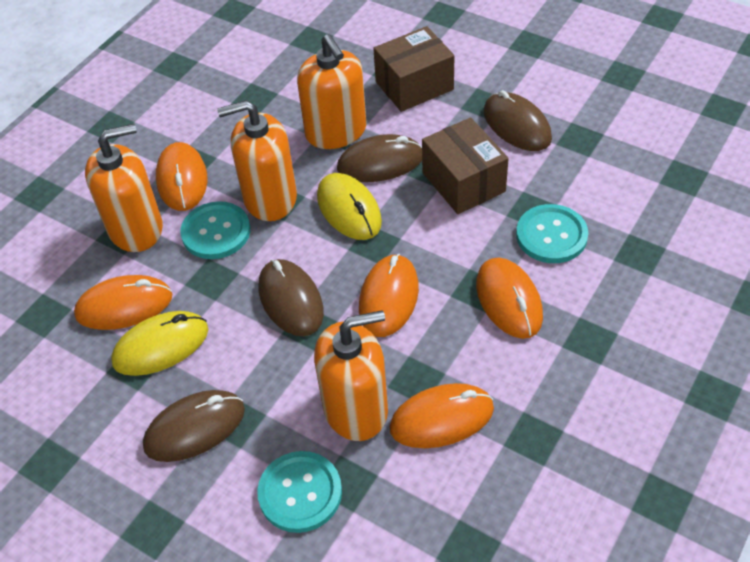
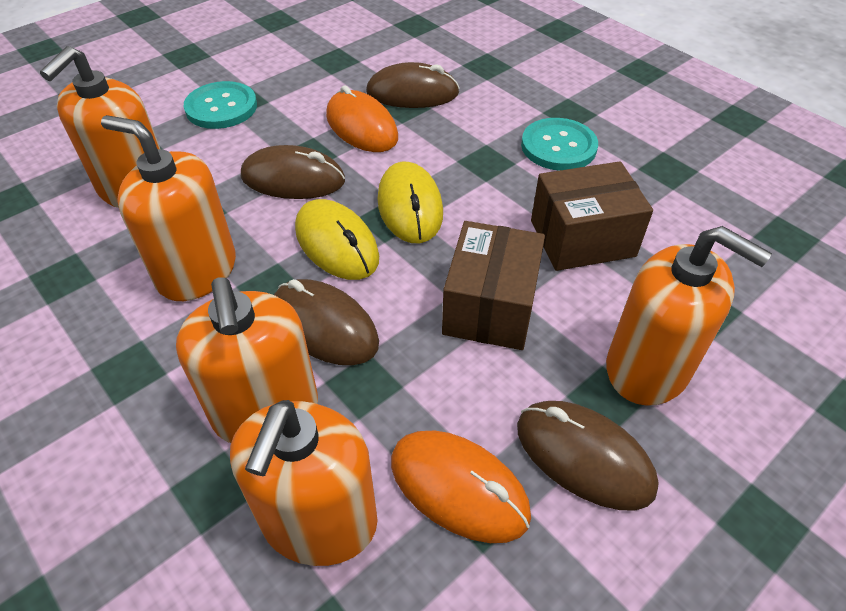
orange mouse: [74,275,172,330] [156,142,207,211] [359,254,419,337] [390,383,494,448] [476,258,543,339] = 5 -> [326,85,398,152] [391,431,531,543] = 2
orange soap dispenser: [85,124,163,252] [217,100,297,221] [297,34,367,149] [314,310,388,441] = 4 -> [40,46,160,208] [101,115,236,301] [176,278,318,443] [230,400,378,566] [606,226,772,406] = 5
turquoise button: [180,201,250,259] [257,451,342,533] [516,204,588,263] = 3 -> [183,81,257,129] [521,118,598,171] = 2

